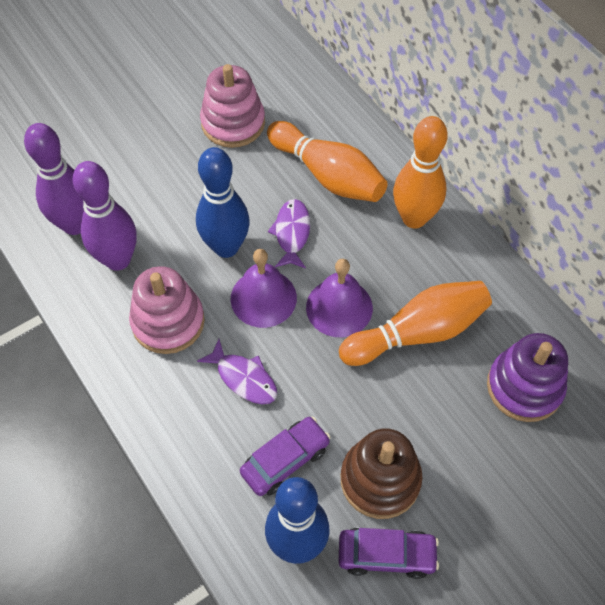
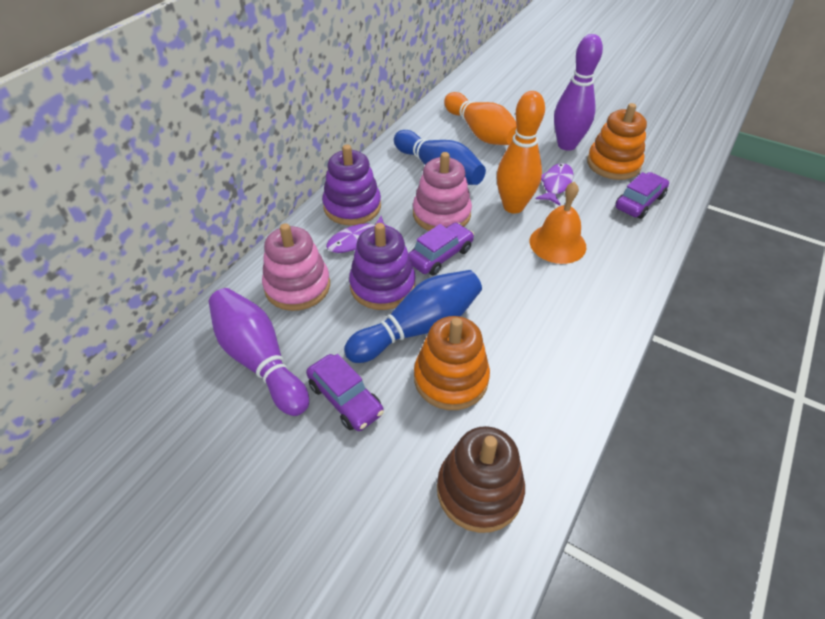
orange bell: none = 0 -> [530,182,586,264] = 1
orange bowling pin: [267,121,387,202] [339,281,492,366] [393,116,448,229] = 3 -> [444,92,517,145] [497,91,545,213] = 2
orange stacking toy: none = 0 -> [414,316,490,410] [587,103,647,180] = 2
purple bell: [231,249,297,328] [306,259,373,337] = 2 -> none = 0
purple car: [240,416,331,496] [338,528,439,579] = 2 -> [306,354,384,431] [408,222,474,275] [615,172,669,219] = 3
purple stacking toy: [487,333,568,422] = 1 -> [322,145,381,225] [349,223,416,310] = 2

